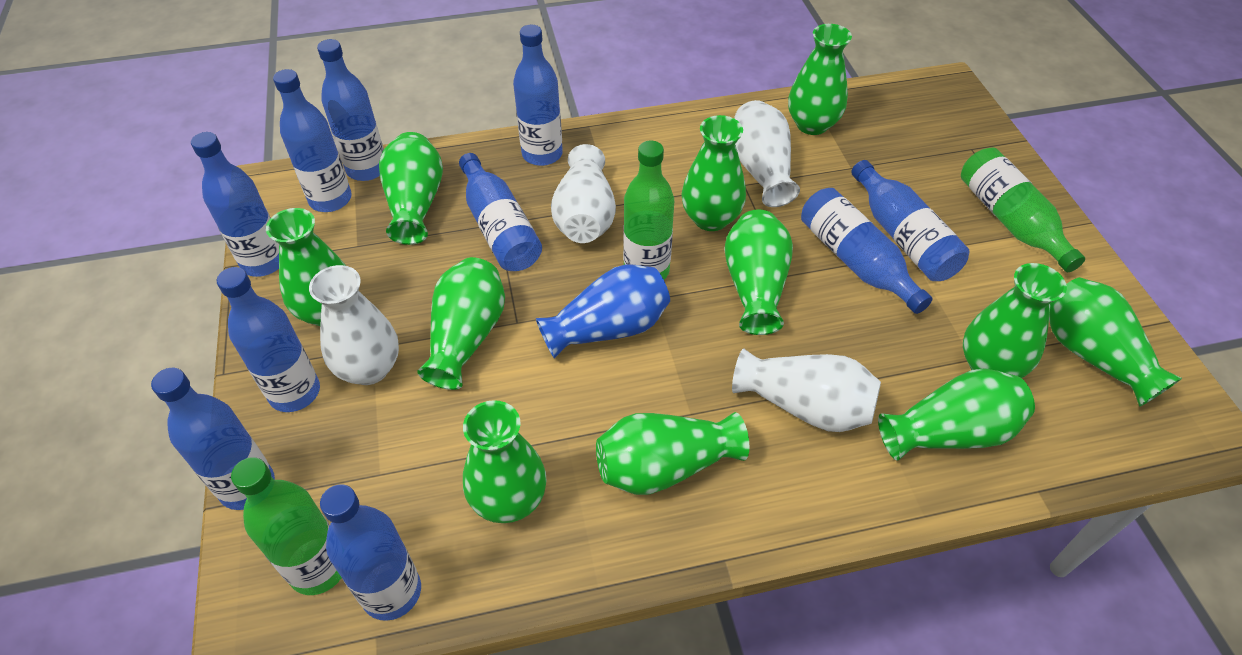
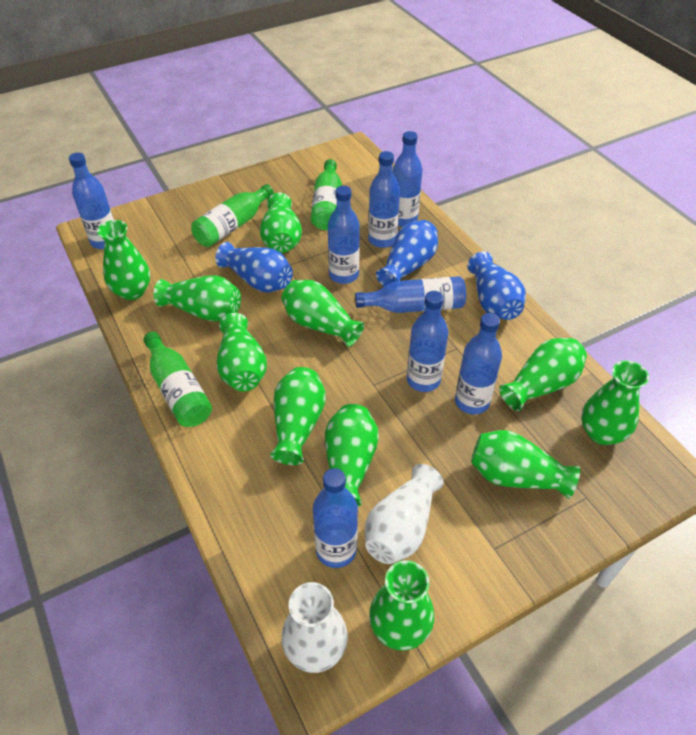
blue bottle: [151,368,275,510] [191,132,279,277] [217,267,320,412] [273,69,352,212] [317,39,384,181] [320,484,421,621] [459,153,542,271] [513,25,563,166] [801,188,933,314] [851,160,969,281] = 10 -> [69,153,114,249] [313,468,358,568] [328,186,360,284] [355,276,466,313] [368,151,400,248] [393,131,422,227] [407,291,448,392] [455,313,502,414] = 8
blue vase: [536,264,670,359] = 1 -> [215,242,293,293] [376,220,438,286] [467,251,526,320] = 3
white vase: [309,265,399,385] [551,144,616,243] [732,348,881,432] [734,100,800,207] = 4 -> [282,582,348,673] [365,464,444,564] = 2

